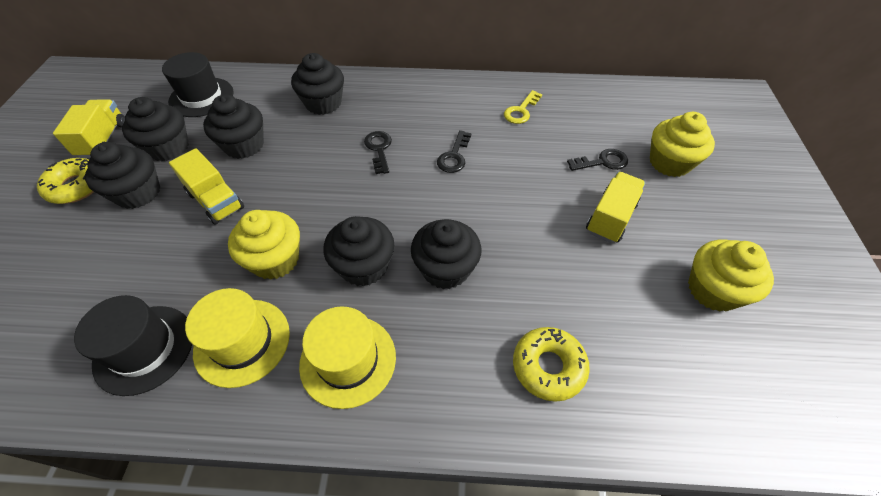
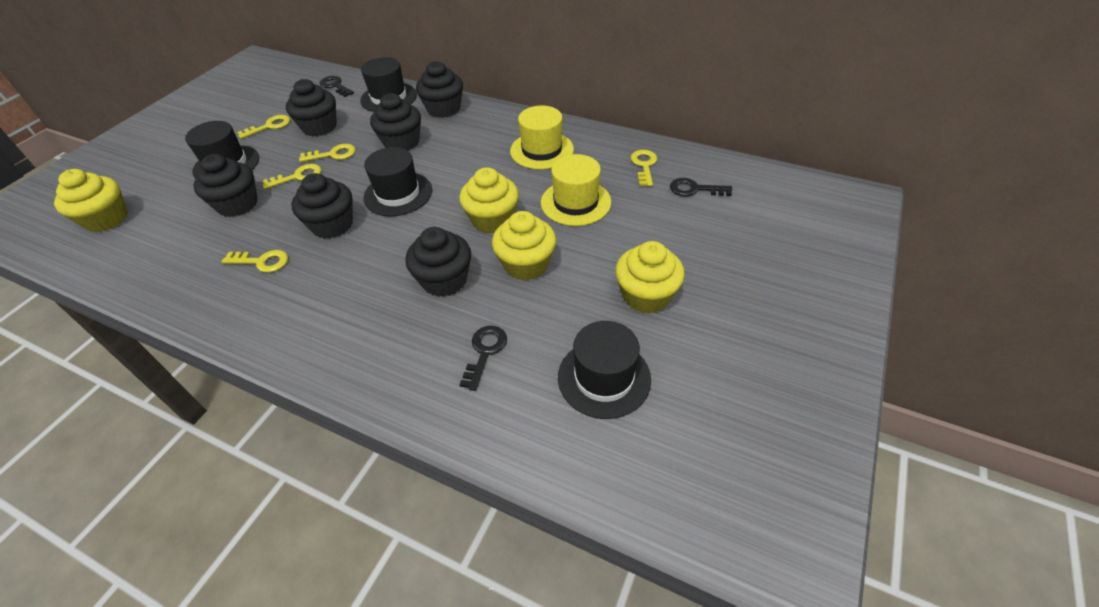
black hat: [74,295,192,396] [162,52,234,117] = 2 -> [185,121,259,179] [360,57,417,112] [363,147,432,216] [558,321,651,419] = 4
yellow cupcake: [228,210,300,280] [650,112,715,177] [688,239,774,312] = 3 -> [54,169,128,232] [459,167,519,234] [492,211,556,281] [615,241,685,313] = 4
yellow donut: [37,158,94,204] [513,327,590,402] = 2 -> none = 0
yellow key: [504,90,542,124] = 1 -> [222,250,288,273] [237,115,290,139] [262,164,321,189] [299,144,356,162] [630,150,657,186] = 5
yellow truck: [53,99,125,158] [169,148,244,225] [586,172,645,243] = 3 -> none = 0

